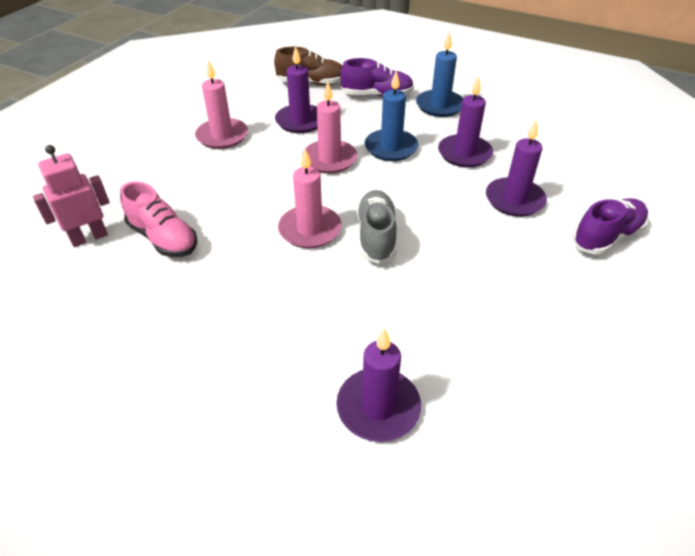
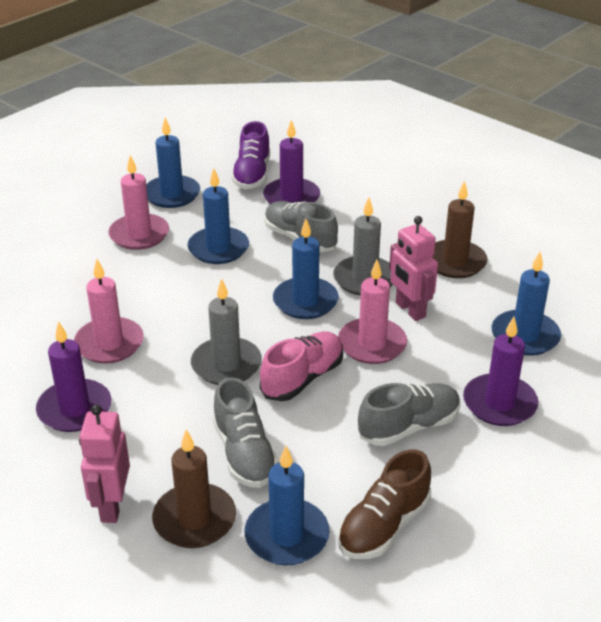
blue candle: [365,71,419,161] [416,32,463,117] = 2 -> [146,118,200,208] [187,169,249,264] [245,446,330,565] [273,219,339,319] [491,252,561,356] = 5
brown candle: none = 0 -> [152,430,236,548] [433,180,487,278] = 2
grey candle: none = 0 -> [191,278,262,385] [333,197,393,296] = 2
grey shoe: [356,190,397,264] = 1 -> [212,377,279,488] [265,201,338,252] [358,383,461,446] = 3
pink robot: [33,145,110,247] = 1 -> [79,404,130,523] [389,216,438,321] = 2
purple candle: [275,46,318,133] [336,327,421,442] [438,76,493,168] [486,119,547,217] = 4 -> [36,321,111,432] [263,120,320,204] [463,317,538,426] = 3
purple shoe: [340,58,414,97] [572,198,648,255] = 2 -> [231,121,270,189] = 1

